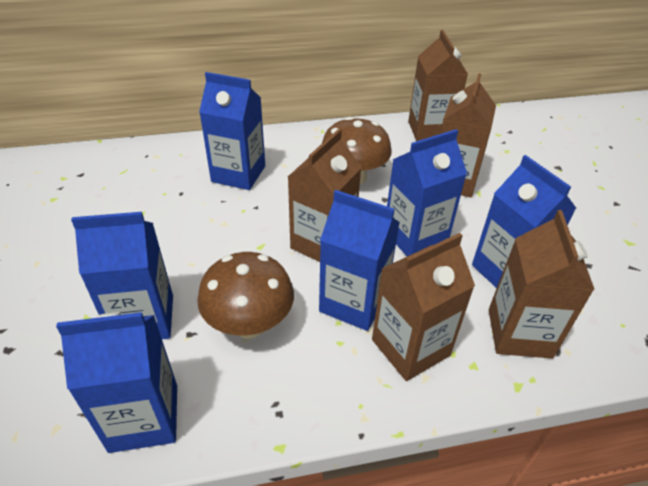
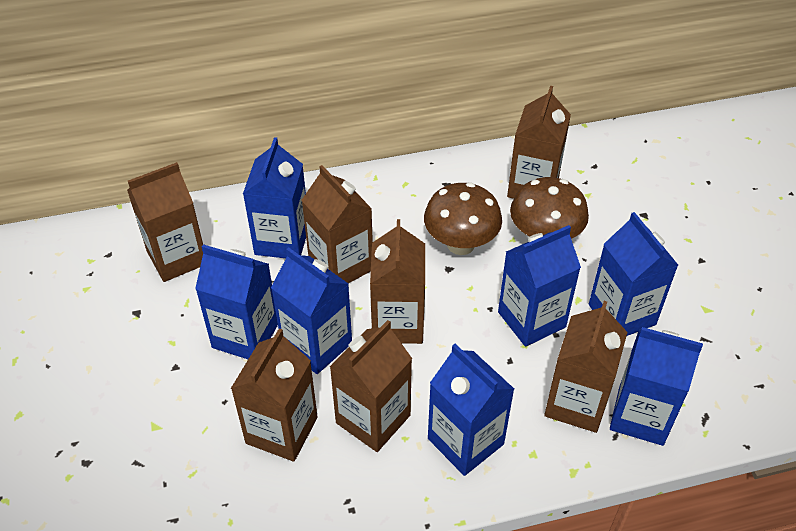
blue carton: [56,312,177,453] [71,212,173,339] [199,72,265,190] [319,190,400,331] [387,129,467,256] [472,155,576,288] = 6 -> [195,244,278,359] [243,137,306,258] [271,247,352,374] [428,344,514,476] [498,225,581,347] [589,212,678,336] [610,327,703,446] = 7
brown carton: [288,129,362,262] [372,233,475,381] [408,30,468,141] [441,73,496,197] [489,210,595,358] = 5 -> [127,162,203,282] [231,328,318,462] [302,165,373,283] [330,320,412,452] [370,219,425,344] [507,86,571,199] [544,301,627,433] = 7

